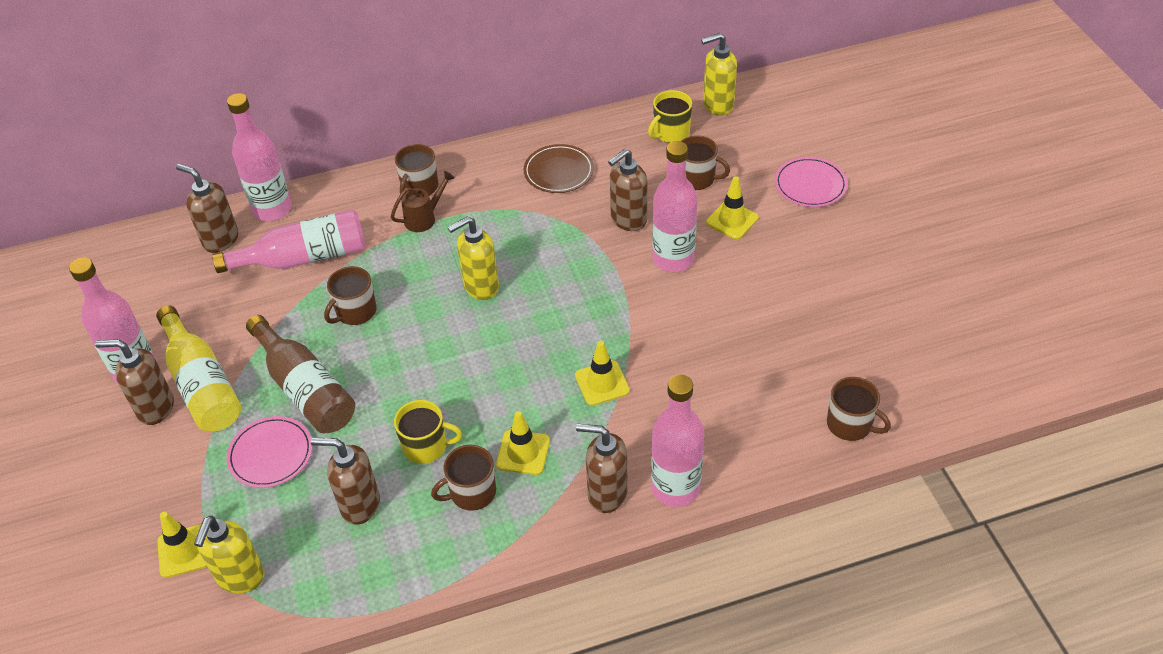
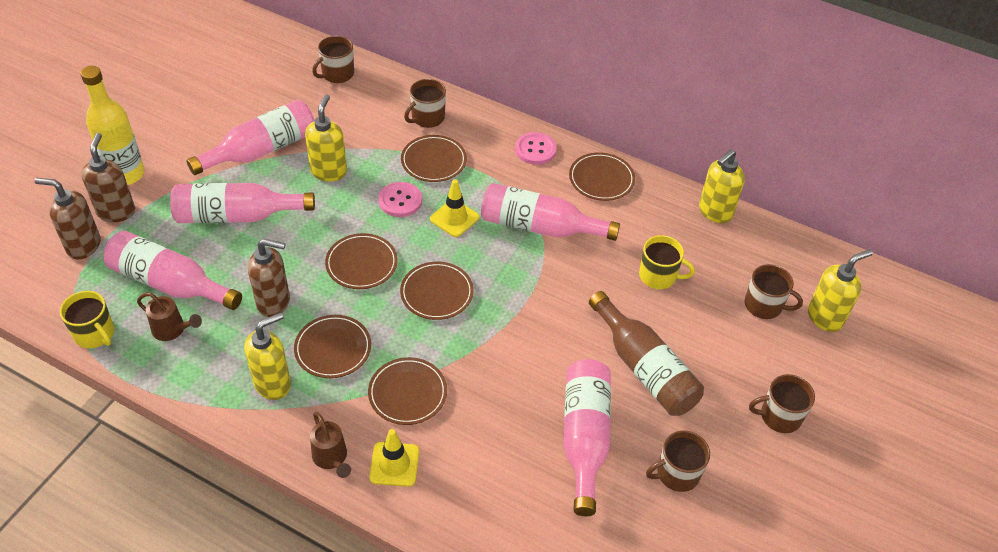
brown plate: [524,144,594,193] = 1 -> [294,315,371,378] [325,233,398,289] [368,357,447,425] [400,262,474,320] [401,135,467,182] [569,152,635,201] = 6
brown soap dispenser: [95,339,174,425] [176,164,238,253] [311,438,380,525] [576,424,628,513] [608,149,648,231] = 5 -> [35,178,100,259] [81,133,135,222] [248,239,290,317] = 3
brown watering can: [391,171,455,232] = 1 -> [137,292,202,341] [310,412,351,478] = 2
pink button: none = 0 -> [378,182,422,217] [515,132,557,165] = 2
pink plate: [226,416,313,488] [775,157,848,207] = 2 -> none = 0
yellow soap dispenser: [194,516,264,594] [447,216,499,300] [701,33,737,116] = 3 -> [244,312,291,400] [305,94,347,181] [699,149,745,223] [808,249,873,332] = 4
yellow traffic cone: [157,512,207,578] [496,411,550,475] [575,341,630,406] [706,176,759,239] = 4 -> [369,429,419,487] [430,179,479,237] = 2

